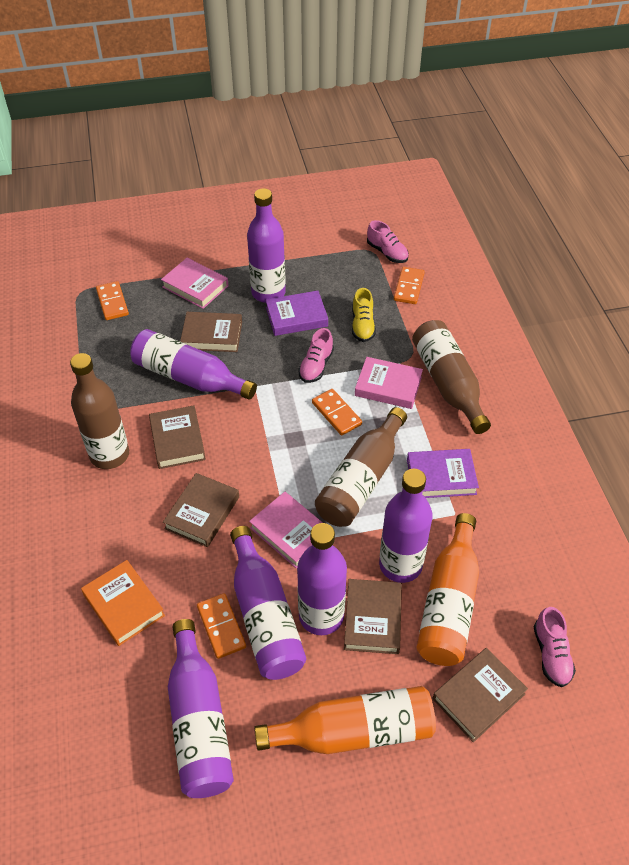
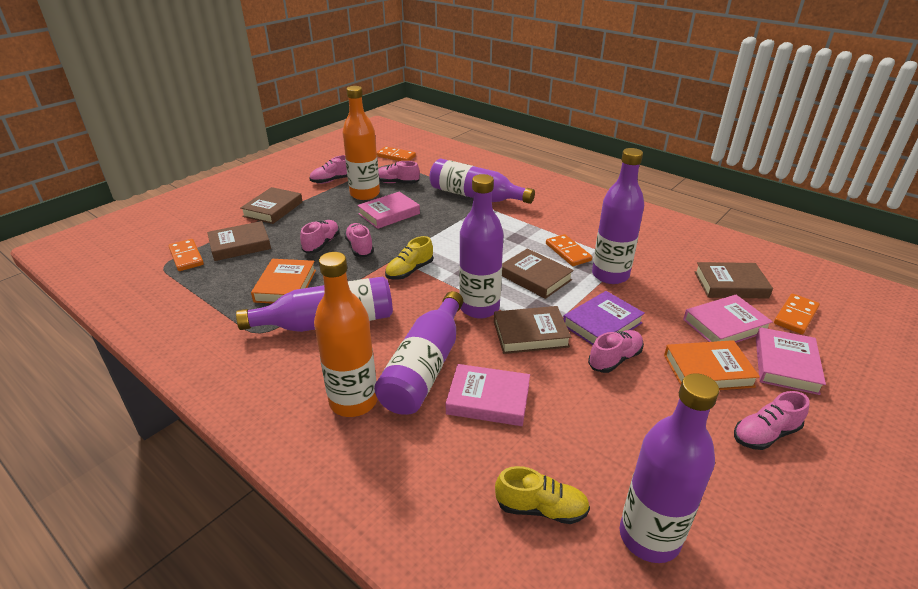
brown bottle: [70,353,129,469] [315,407,407,527] [412,320,491,434] = 3 -> none = 0
orange book: [81,560,165,646] = 1 -> [251,259,316,304] [664,340,760,390] = 2
pink book: [161,258,229,309] [249,492,323,569] [355,357,423,409] = 3 -> [357,192,420,229] [445,364,530,426] [683,295,773,343] [756,327,826,395] = 4
pink shoe: [298,328,334,383] [367,220,409,263] [534,607,576,687] = 3 -> [300,220,340,253] [309,155,347,184] [344,223,374,257] [378,161,420,184] [588,330,644,373] [734,391,810,450] = 6
purple book: [265,291,328,336] [407,449,479,498] = 2 -> [563,291,645,345] = 1
yellow shoe: [352,288,376,342] = 1 -> [385,236,433,280] [495,466,590,524] = 2

